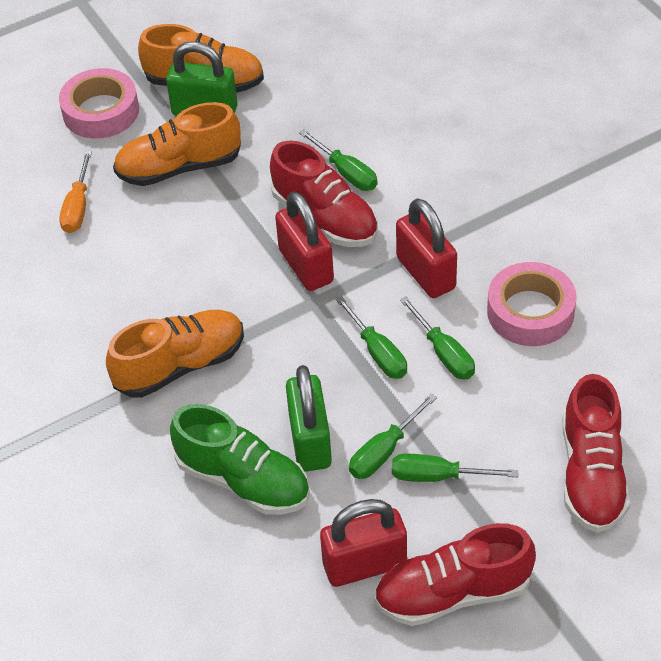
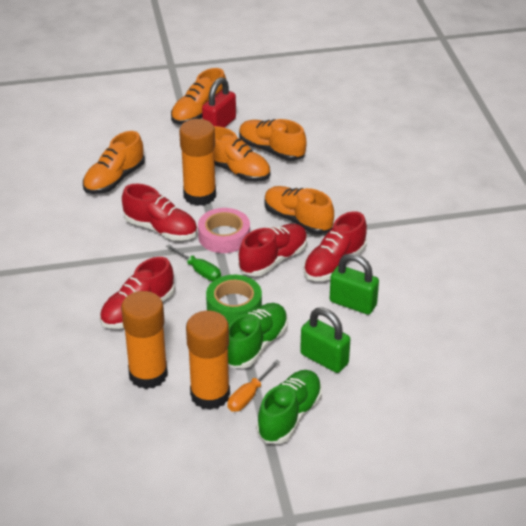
green screwdriver: [299,130,378,191] [335,296,407,379] [349,393,437,479] [392,454,518,482] [400,296,475,379] = 5 -> [166,244,221,281] = 1
green shoe: [170,404,310,515] = 1 -> [228,303,288,369] [256,370,322,444] = 2
green tape: none = 0 -> [206,275,262,324] = 1
orange glue stick: none = 0 -> [121,291,168,389] [179,119,216,206] [186,311,230,410] = 3
orange shoe: [106,310,244,398] [113,102,241,186] [138,24,264,93] = 3 -> [83,131,145,194] [171,68,226,125] [214,126,270,182] [239,119,307,161] [264,186,334,234] = 5
pink tape: [59,68,139,139] [487,262,577,346] = 2 -> [198,208,250,253] = 1
red padlock: [275,191,334,291] [320,499,407,587] [396,198,457,298] = 3 -> [202,77,236,128] = 1
red shoe: [270,140,378,247] [374,523,536,626] [563,374,630,533] = 3 -> [100,257,175,329] [122,184,197,241] [238,224,307,276] [303,211,367,281] = 4

